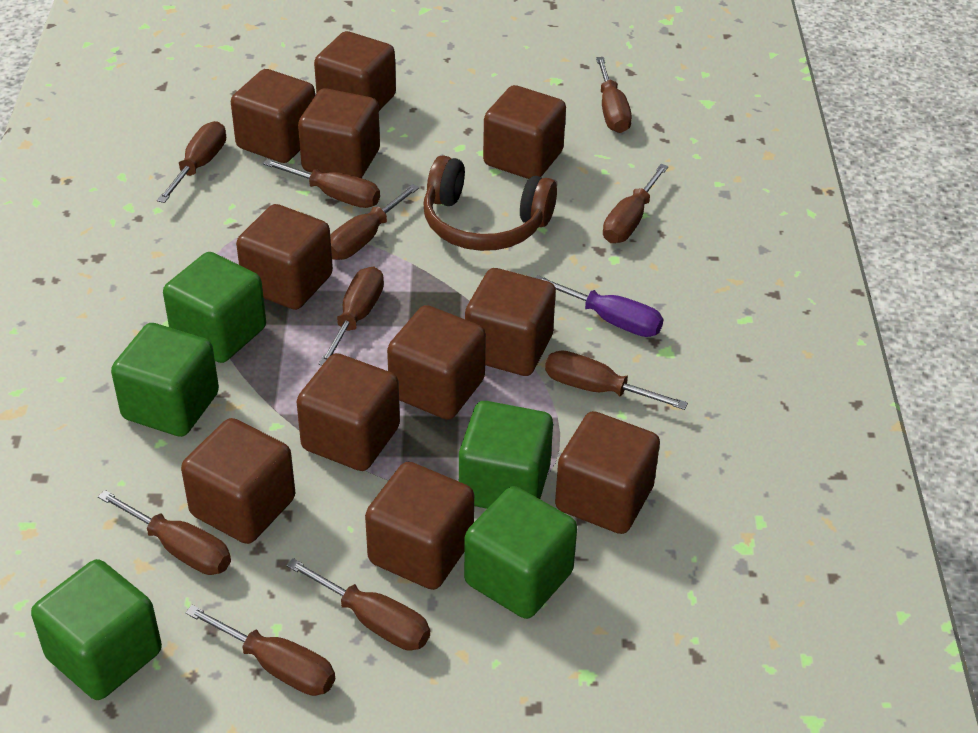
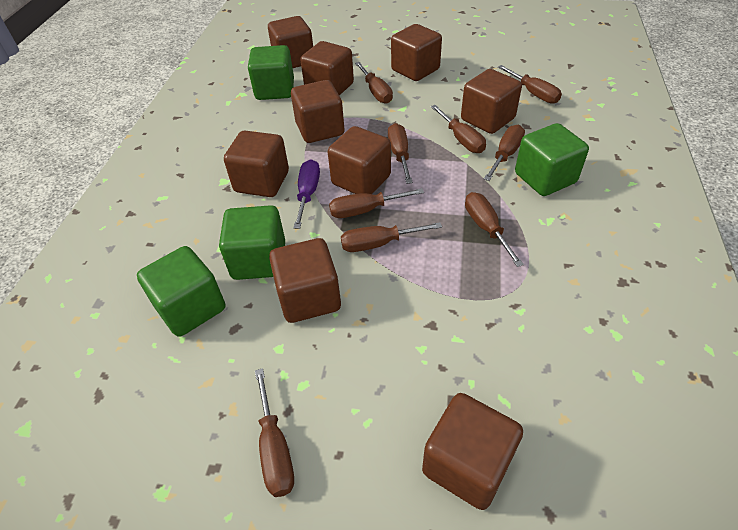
brown cube: [181,418,295,544] [231,69,315,163] [236,204,333,310] [297,353,400,471] [298,88,380,178] [314,31,396,111] [365,462,474,590] [387,305,486,420] [465,268,556,376] [483,85,566,179] [555,411,660,534] = 11 -> [224,130,289,197] [268,16,313,68] [269,238,341,323] [291,80,345,143] [300,41,354,95] [328,126,391,194] [391,24,442,81] [422,393,523,510] [461,69,522,134] = 9
brown headphones: [424,155,557,251] = 1 -> none = 0
brown screwdriver: [98,490,231,575] [157,121,226,203] [185,605,335,696] [263,159,380,208] [286,558,430,651] [319,267,384,365] [330,184,420,260] [545,350,688,410] [596,57,632,133] [603,164,669,243] = 10 -> [255,368,294,497] [329,188,424,218] [341,222,442,252] [355,62,393,104] [388,123,413,184] [431,105,486,153] [465,192,524,267] [484,125,525,181] [498,65,562,104] = 9
green cube: [31,559,162,700] [111,323,219,437] [163,252,266,363] [459,401,553,509] [464,486,577,619] = 5 -> [137,246,225,337] [219,205,285,280] [248,45,294,100] [515,123,589,196] = 4

